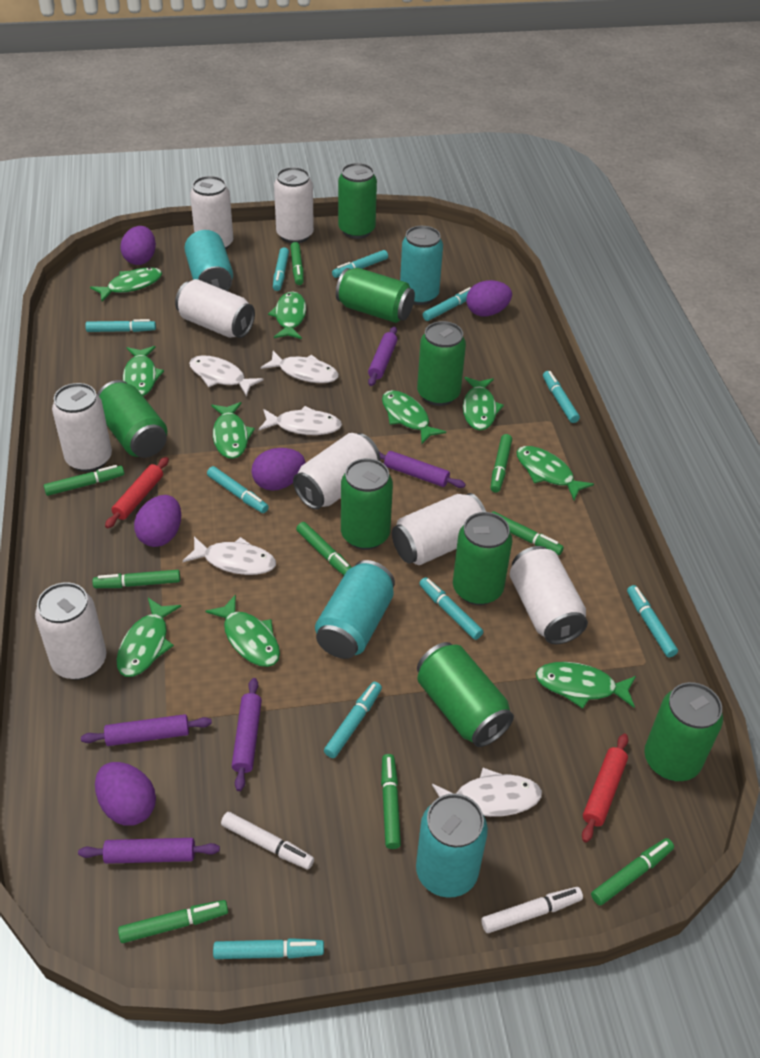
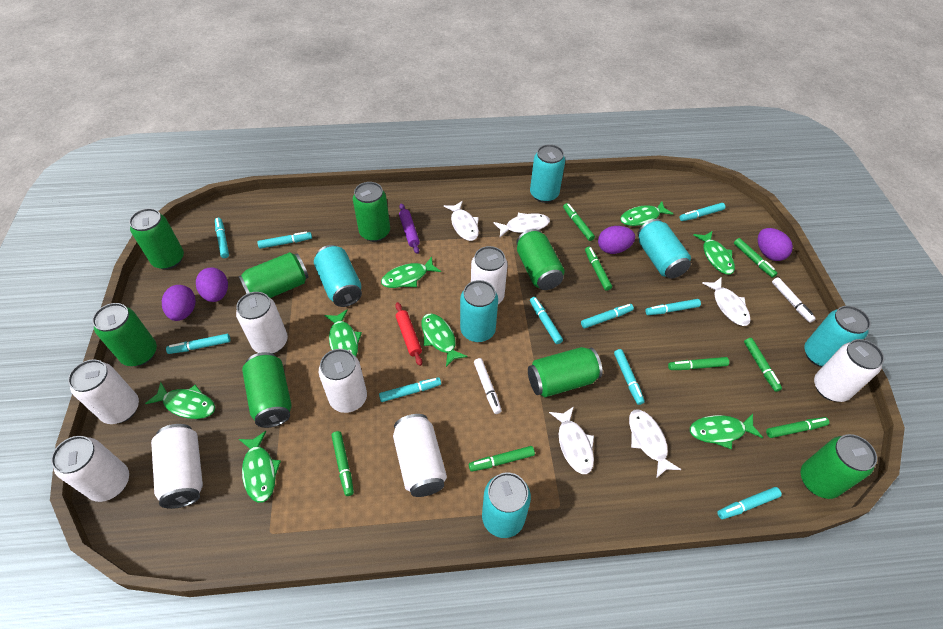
green fish: [90,267,162,301] [116,598,181,677] [123,346,164,396] [205,594,280,667] [211,402,255,459] [268,291,306,339] [382,390,446,444] [463,377,504,430] [517,446,594,500] [535,662,636,709] = 10 -> [145,382,215,419] [239,431,281,503] [324,309,362,357] [381,257,441,288] [421,313,468,367] [620,201,673,226] [690,414,763,449] [693,231,735,274] = 8
green marker: [44,465,124,496] [93,570,180,588] [118,900,228,943] [290,242,304,285] [296,522,352,575] [381,754,401,849] [490,434,512,492] [492,512,564,555] [591,838,674,906] = 9 -> [331,431,354,496] [469,446,535,472] [563,203,595,241] [585,247,612,291] [668,357,729,370] [734,238,778,278] [744,338,782,392] [766,417,829,438] = 8
purple egg: [95,762,156,826] [120,226,156,265] [134,495,181,547] [251,448,305,491] [466,280,512,317] = 5 -> [162,285,196,321] [196,267,228,302] [598,226,635,254] [758,228,793,261] = 4
purple rolling pin: [78,838,220,864] [81,714,212,746] [232,678,262,791] [368,327,397,386] [379,451,466,488] = 5 -> [399,204,420,254] = 1
red rolling pin: [105,457,169,528] [582,733,628,843] = 2 -> [395,302,422,366] = 1
turquoise can: [184,230,233,291] [315,560,395,659] [400,226,443,305] [416,793,488,898] = 4 -> [314,245,362,307] [460,280,498,342] [482,472,531,538] [530,144,565,203] [637,219,691,279] [804,306,871,367] = 6

